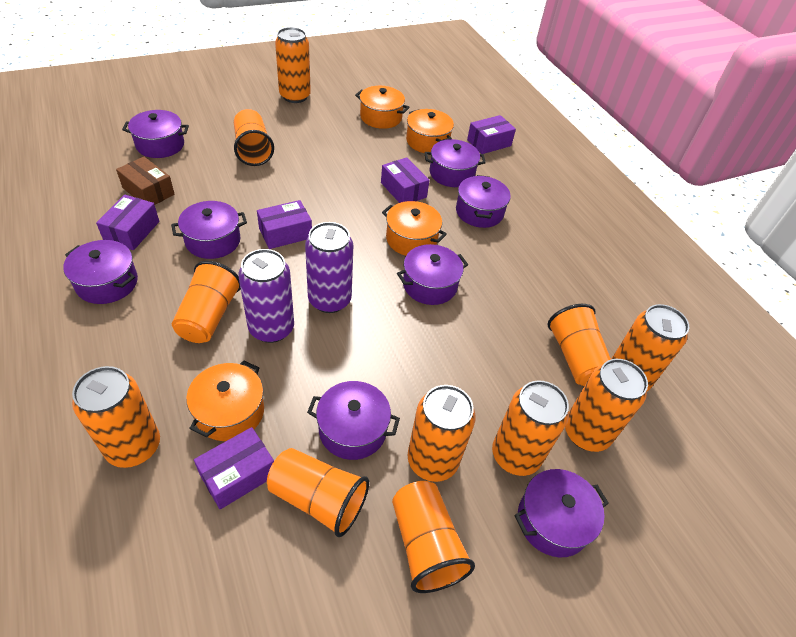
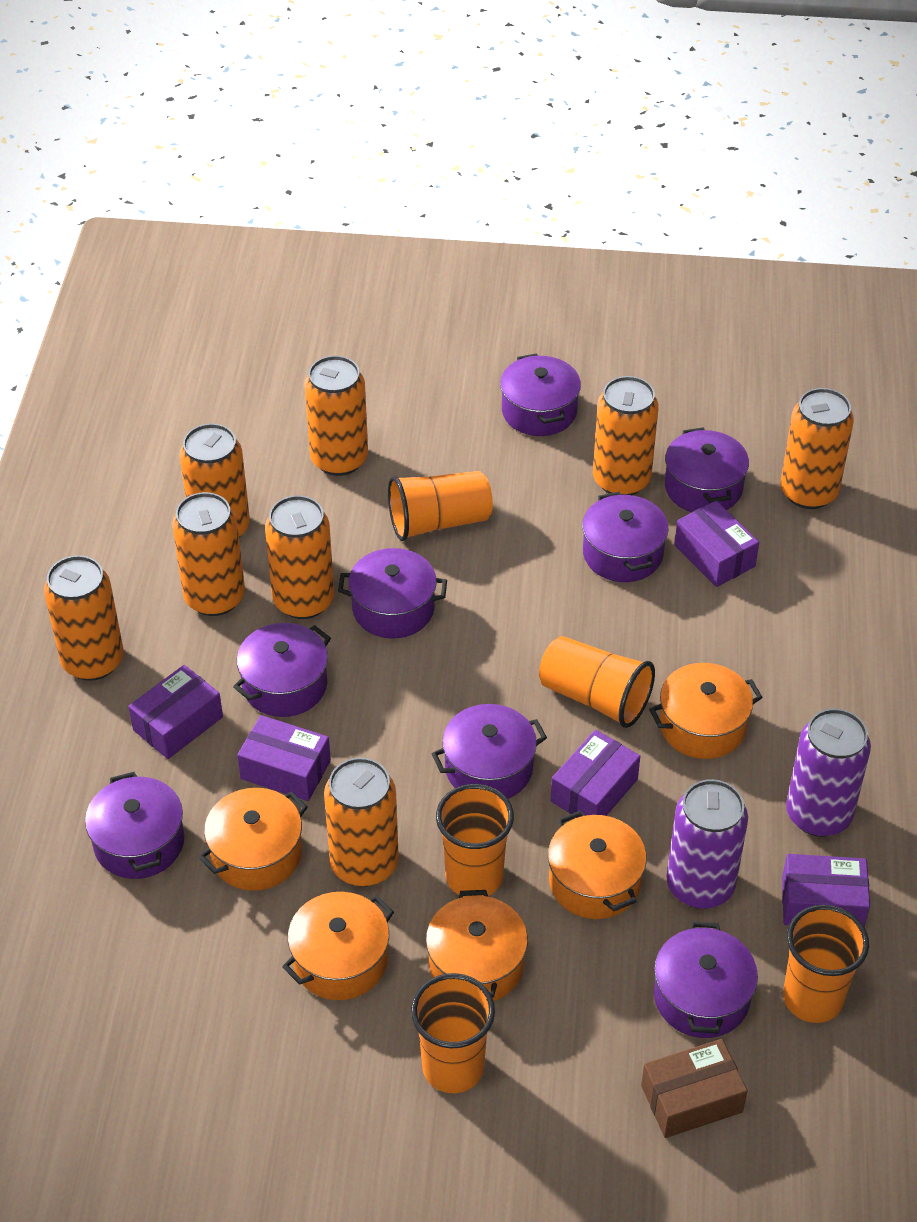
orange can: [72,366,160,468] [275,27,311,103] [408,385,476,482] [492,381,569,476] [565,359,648,452] [611,304,689,391] = 6 -> [44,555,123,681] [172,492,245,616] [180,423,250,538] [265,495,334,619] [304,355,368,476] [324,757,399,887] [593,376,659,495] [781,388,854,509] = 8
orange pot: [186,360,264,441] [355,86,409,129] [382,201,447,256] [406,109,454,153] = 4 -> [198,788,308,891] [282,892,394,1000] [426,890,528,1001] [548,810,647,919] [649,663,763,759] = 5

